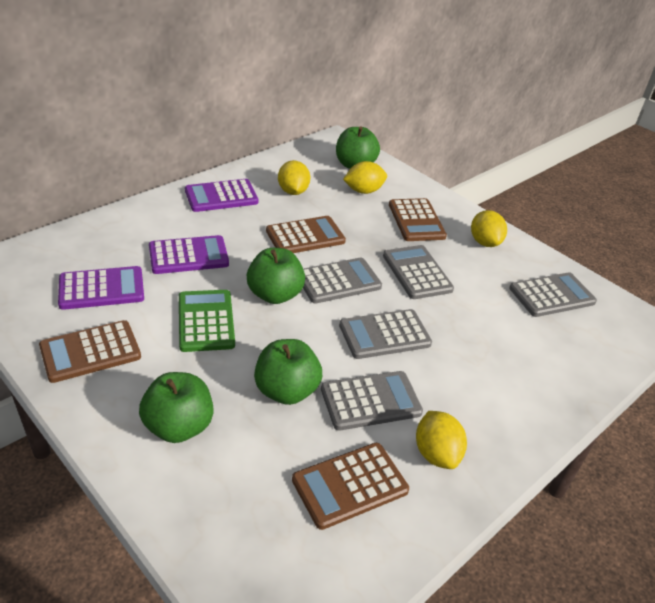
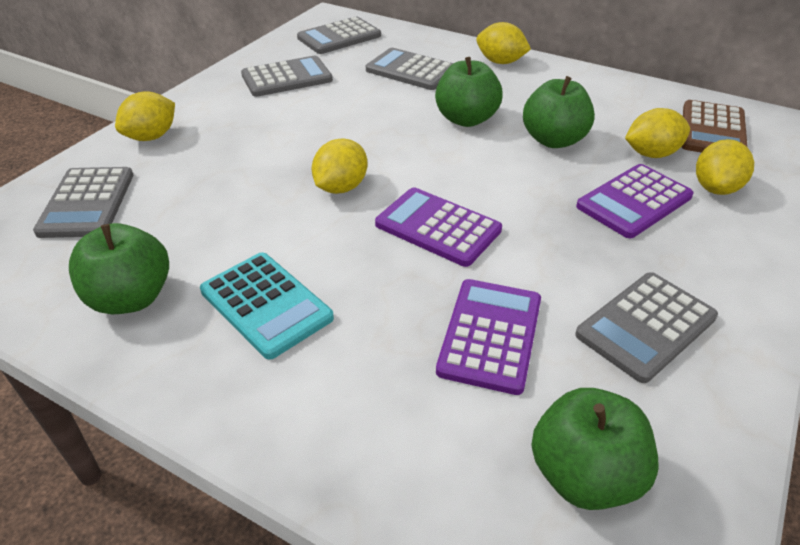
brown calculator: [39,320,141,383] [266,216,346,253] [292,443,409,530] [389,198,447,241] = 4 -> [682,100,748,153] = 1
green calculator: [179,290,235,352] = 1 -> none = 0
turquoise calculator: none = 0 -> [200,252,334,360] = 1
yellow lemon: [278,160,310,195] [343,161,387,194] [416,411,467,469] [471,210,507,247] = 4 -> [115,91,175,141] [312,138,368,194] [477,22,531,64] [625,108,690,158] [696,139,754,195] = 5

